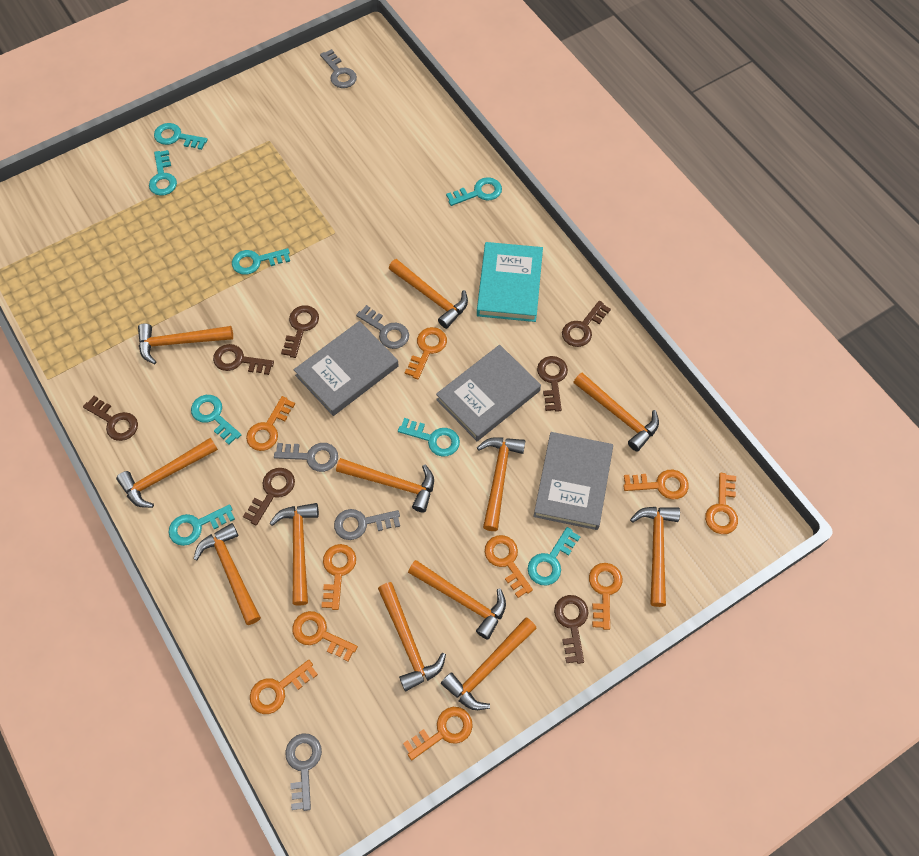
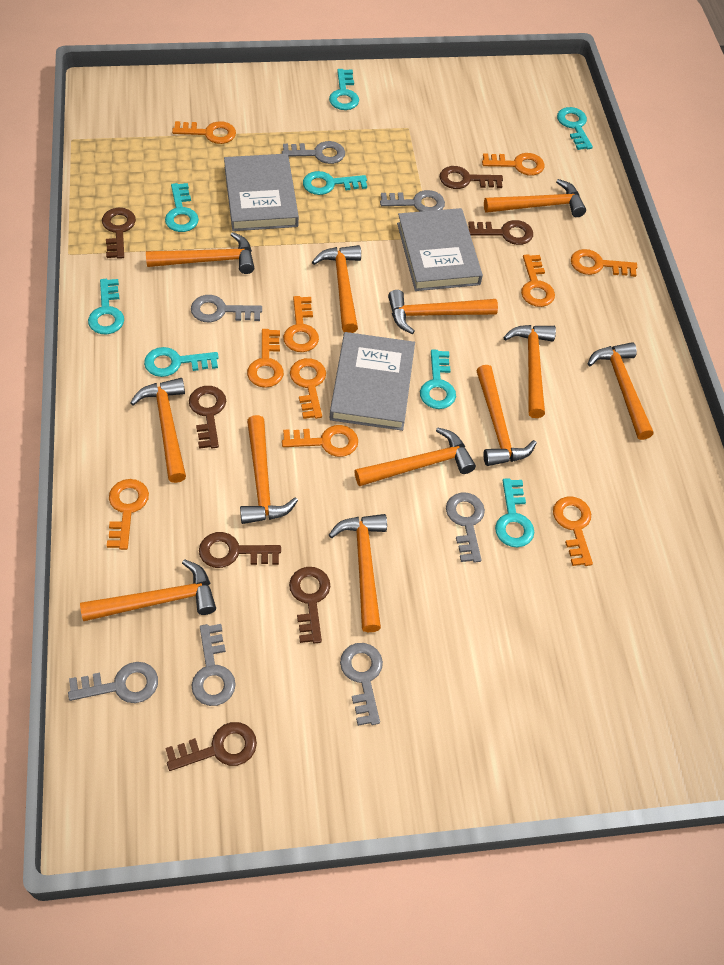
grey key: [274,443,338,472] [285,733,322,811] [320,49,357,88] [334,509,400,540] [356,305,409,349] = 5 -> [68,662,158,703] [191,295,262,322] [191,624,236,706] [282,141,345,164] [340,643,383,726] [380,190,445,212] [446,492,485,563] = 7
turquoise book: [477,242,543,322] = 1 -> none = 0

